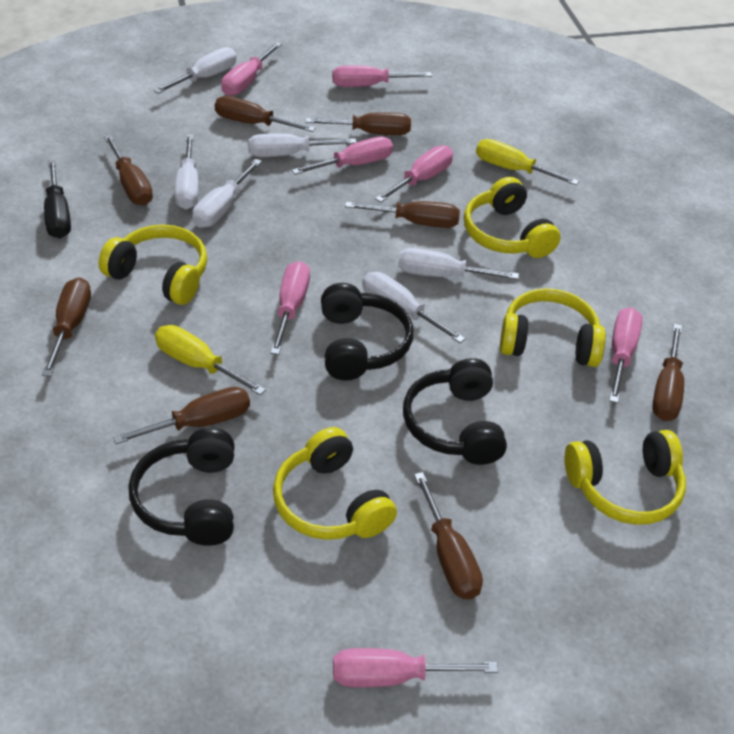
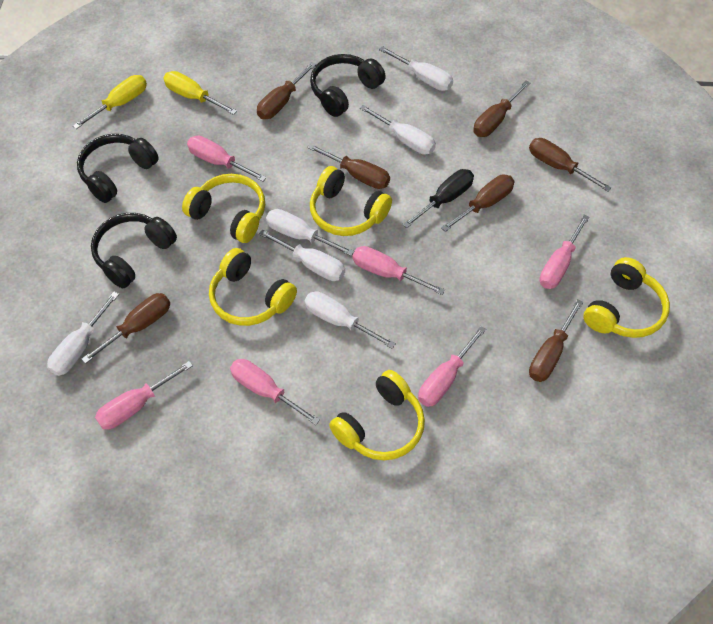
brown screwdriver: [42,277,91,377] [104,135,153,205] [113,387,250,444] [215,96,315,132] [305,112,411,135] [345,201,460,228] [414,472,483,599] [652,324,684,421] = 8 -> [82,293,170,364] [257,62,316,119] [307,144,390,189] [441,175,514,232] [474,81,530,137] [529,138,611,192] [529,299,583,382] = 7
pink screwdriver: [221,42,282,96] [270,261,310,355] [292,136,393,175] [332,65,432,87] [333,648,498,687] [375,145,453,203] [609,307,643,403] = 7 -> [95,361,193,430] [187,136,267,182] [230,359,320,425] [353,246,445,295] [418,326,486,407] [539,215,590,289] = 6

